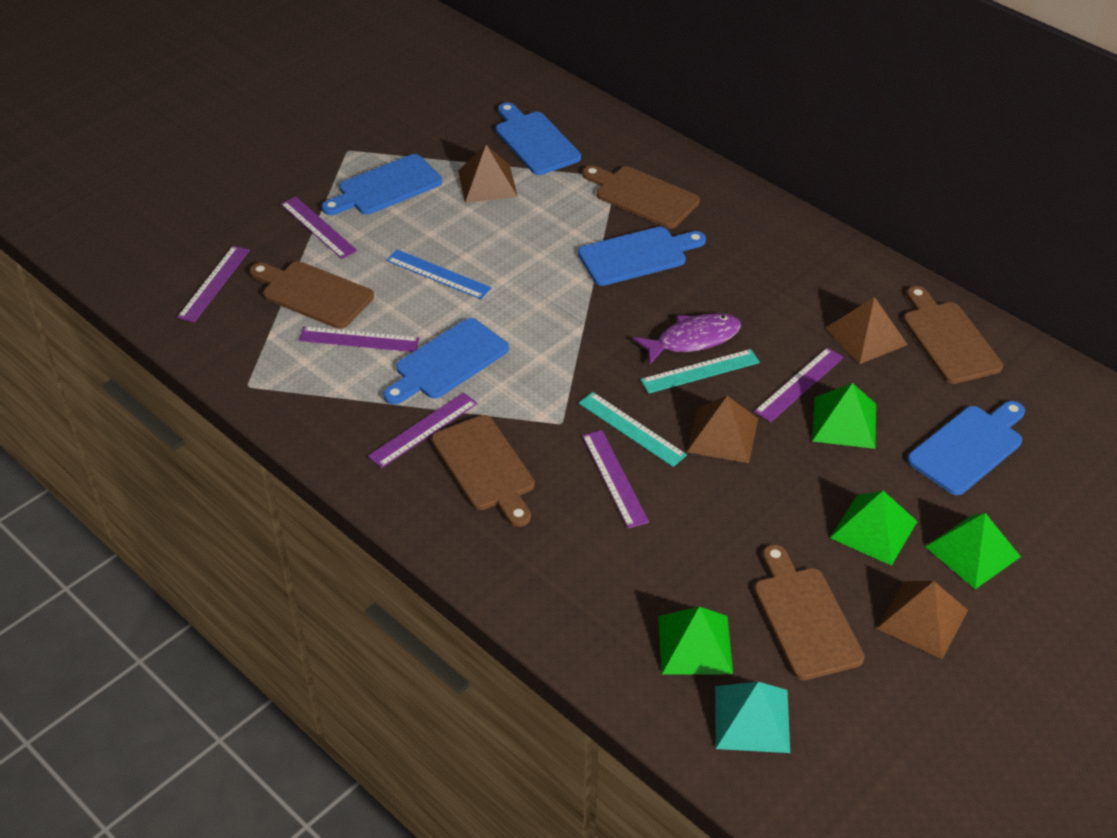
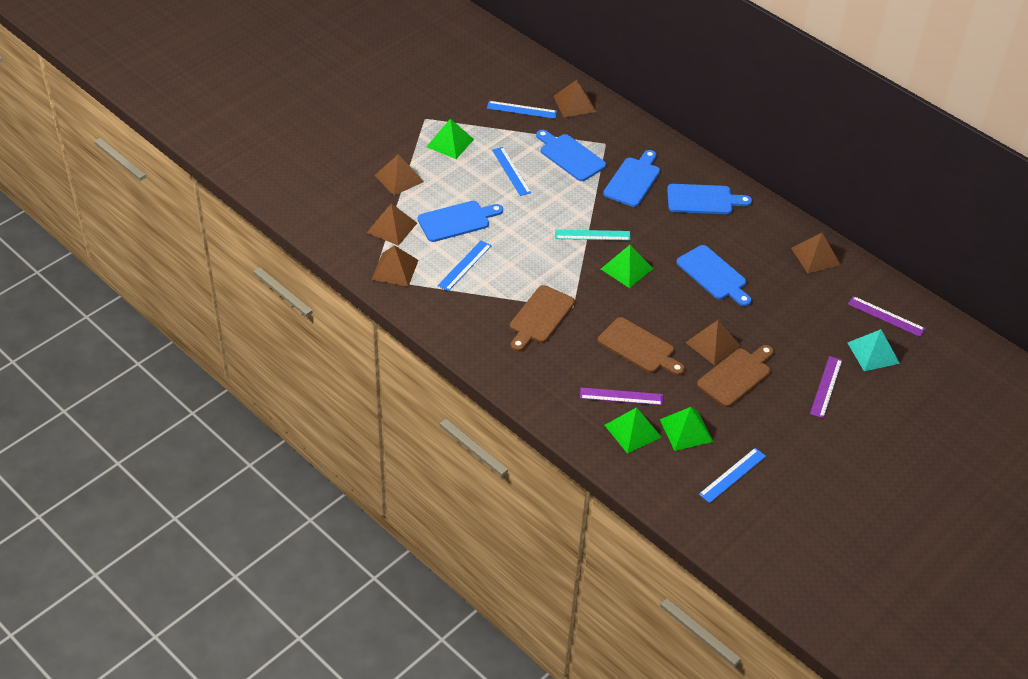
blue ruler: [386,250,492,299] = 1 -> [438,240,492,291] [487,101,557,119] [492,147,531,196] [699,448,766,503] = 4
brown cutting board: [250,261,374,329] [431,415,534,527] [582,165,700,228] [754,545,864,680] [903,286,1003,384] = 5 -> [510,285,575,352] [598,317,685,376] [697,345,774,407] = 3
brown pyramid: [458,145,518,203] [687,396,758,463] [826,297,908,364] [877,581,968,659] = 4 -> [367,203,417,246] [371,245,419,287] [374,154,424,196] [553,80,596,117] [685,320,741,365] [791,233,841,273] = 6
purple fish: [633,313,741,364] = 1 -> none = 0
purple ruler: [177,246,250,323] [280,196,357,259] [299,327,420,352] [368,392,477,468] [582,430,649,528] [754,348,844,422] = 6 -> [580,388,663,405] [810,356,842,418] [848,296,925,337] = 3
turquoise ruler: [579,392,687,467] [640,349,760,394] = 2 -> [555,229,631,241] = 1

